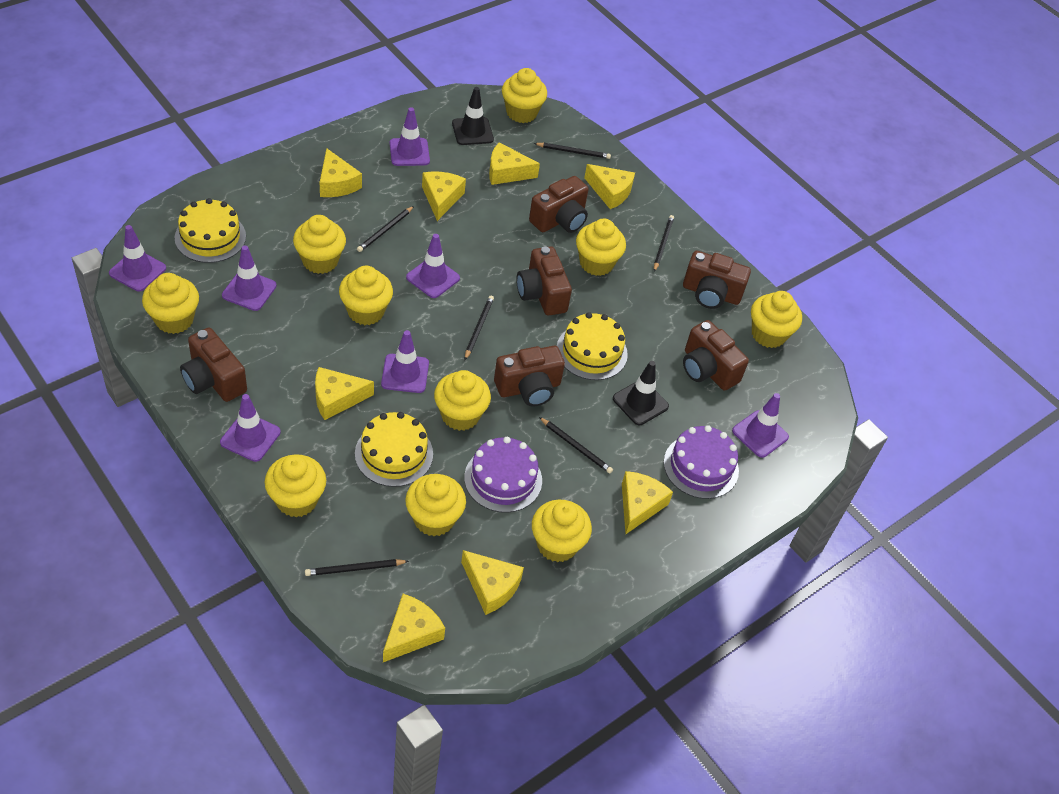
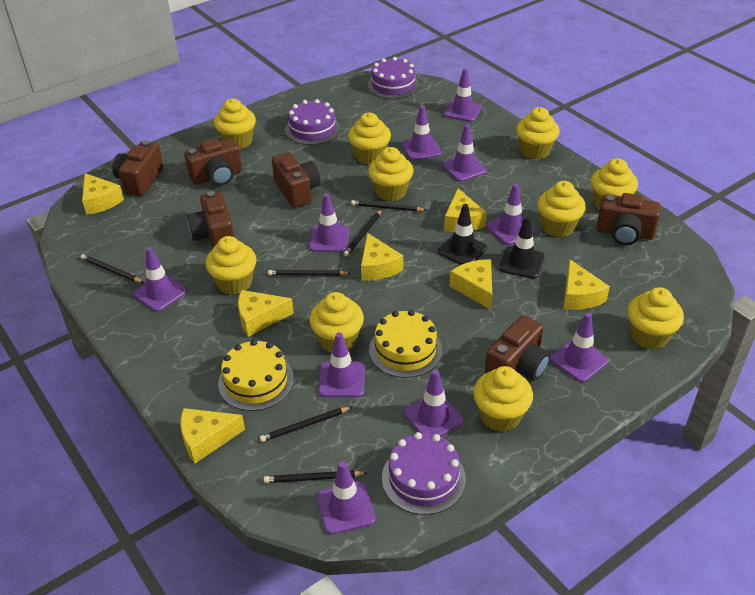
purple cake: [464,437,542,513] [664,425,739,499] = 2 -> [285,99,340,145] [368,57,419,99] [382,432,466,515] = 3
purple traffic cone: [109,225,166,291] [220,394,281,462] [222,246,277,311] [381,330,429,393] [390,107,430,166] [406,234,460,298] [732,393,789,458] = 7 -> [134,247,187,312] [309,193,349,252] [317,461,375,535] [318,332,365,397] [401,105,442,161] [404,370,464,437] [443,124,487,182] [444,68,482,122] [487,183,536,245] [550,313,608,382] = 10
yellow cake: [175,198,246,263] [355,412,433,487] [557,312,628,380] = 3 -> [218,340,294,411] [369,310,442,378] = 2
yellow cheese: [315,367,374,420] [320,148,362,197] [383,594,445,662] [422,172,466,221] [461,550,524,615] [489,142,540,185] [584,164,635,209] [622,471,673,534] = 8 -> [82,173,124,215] [180,408,245,464] [238,290,294,337] [361,233,403,281] [444,188,487,232] [450,259,492,310] [563,259,610,310] = 7

